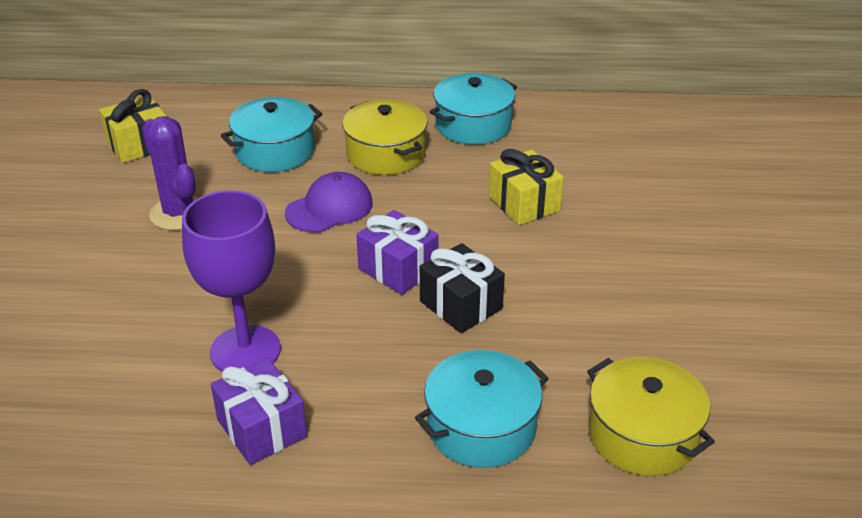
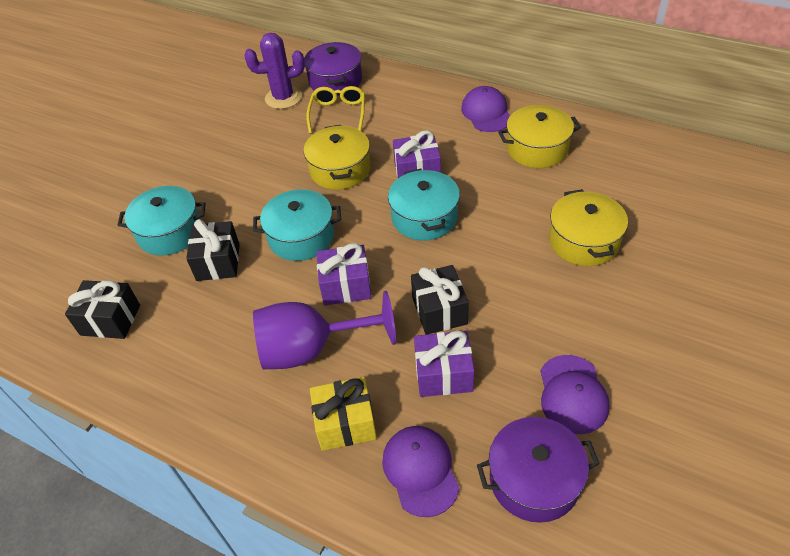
black gift: [420,243,505,333] = 1 -> [65,280,140,339] [186,219,240,281] [411,265,469,335] = 3
purple cap: [285,172,373,233] = 1 -> [382,426,459,517] [461,86,510,132] [540,355,610,434] = 3
purple gift: [211,358,307,465] [356,210,439,295] = 2 -> [316,243,372,305] [393,130,441,178] [414,331,474,397] = 3
purple pot: none = 0 -> [304,42,362,96] [477,417,600,523] = 2
yellow gift: [100,89,166,163] [489,149,564,225] = 2 -> [310,377,377,451] = 1
yellow glasses: none = 0 -> [306,86,365,134] = 1
yellow pot: [342,99,428,175] [587,357,715,476] = 2 -> [304,125,371,190] [498,105,581,168] [549,189,628,266] = 3

